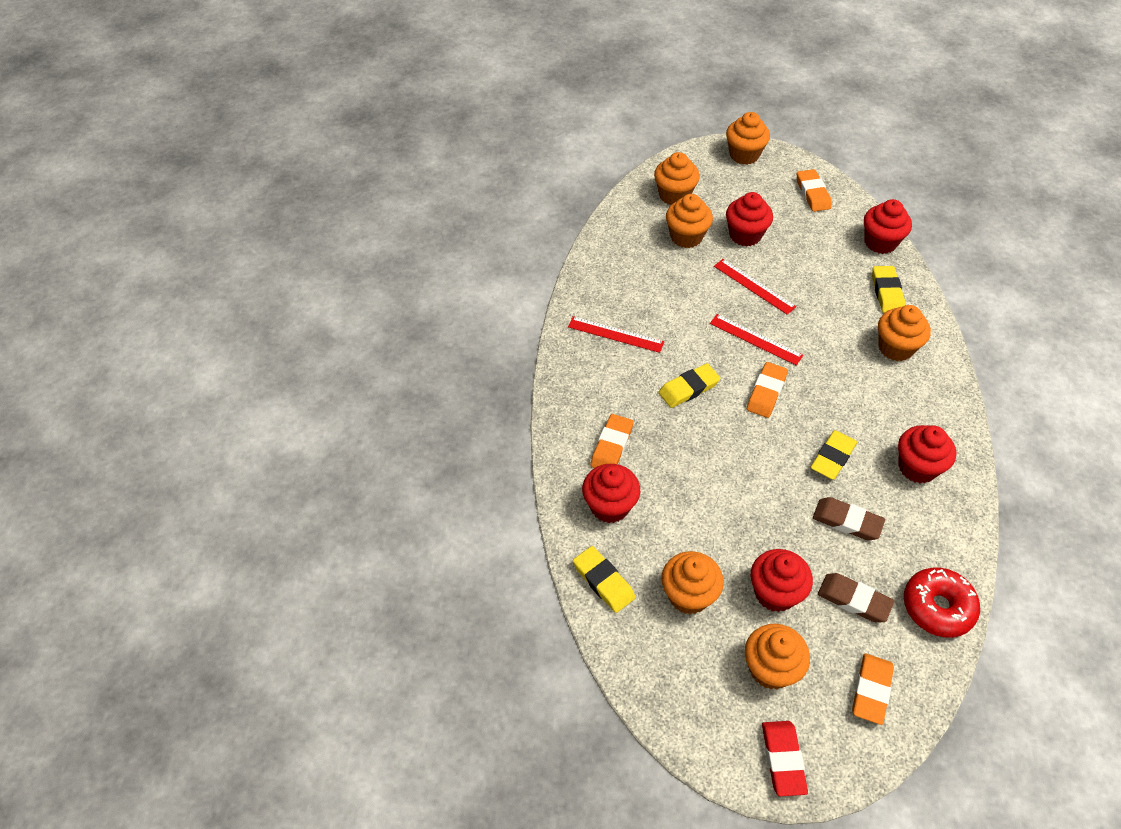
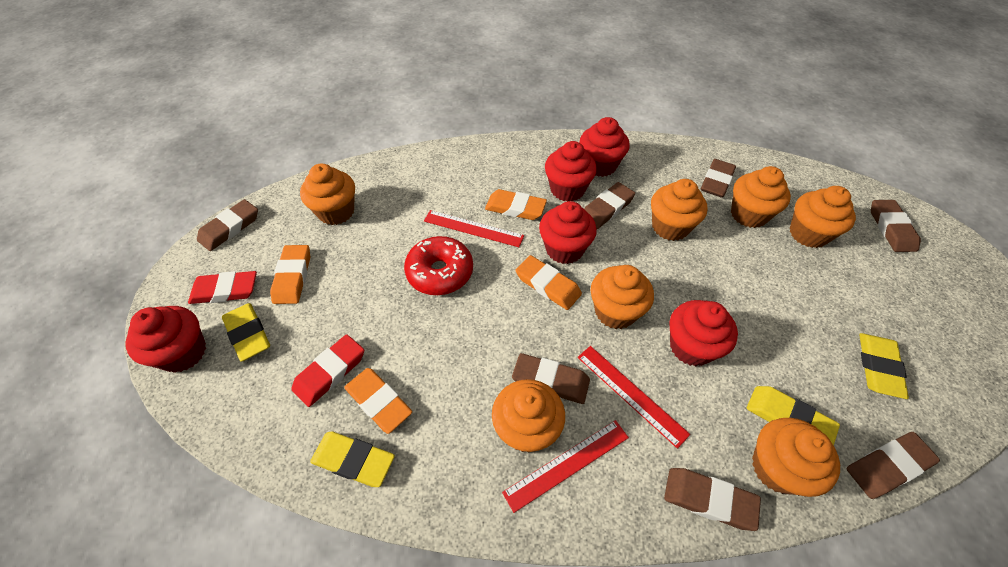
brown eraser: [813,497,885,540] [818,573,894,623] = 2 -> [197,199,258,251] [512,353,590,404] [584,182,635,229] [664,468,761,531] [700,159,736,198] [847,432,940,499] [871,200,921,252] = 7
orange cupcake: [654,152,700,205] [661,551,724,614] [666,194,713,248] [726,112,770,165] [745,624,810,689] [878,305,931,361] = 6 -> [300,164,355,225] [492,379,565,453] [590,265,654,329] [651,179,708,241] [731,166,791,228] [752,418,840,497] [790,186,856,248] = 7
red eraser: [762,721,808,796] = 1 -> [188,271,257,304] [291,334,364,407] = 2

